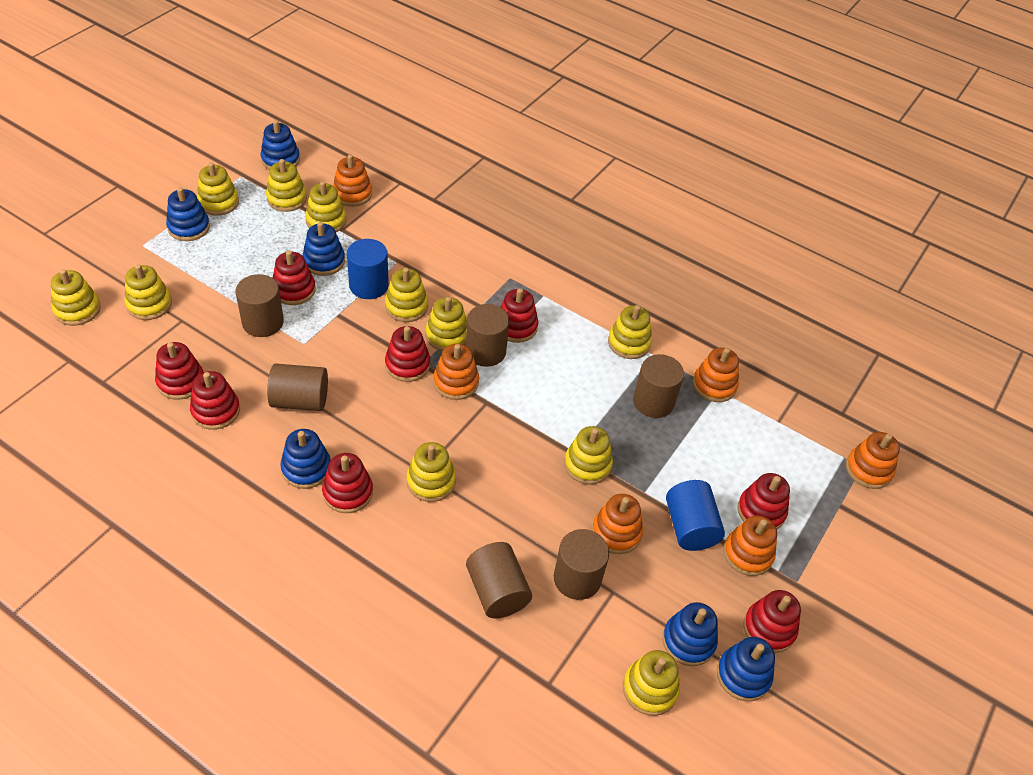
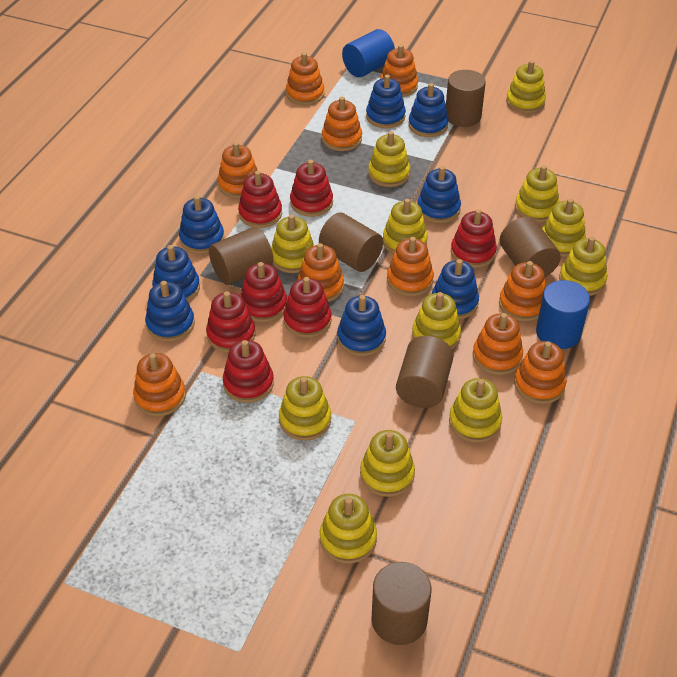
blue stacking toy: [166,187,210,241] [260,120,300,170] [280,429,331,489] [302,222,345,276] [662,602,718,666] [717,637,775,701] = 6 -> [145,281,195,342] [152,245,200,302] [179,196,224,254] [337,295,386,356] [366,75,406,128] [408,83,449,137] [418,166,461,223] [432,259,479,319] = 8
orange stacking toy: [333,154,372,207] [433,344,479,400] [592,494,643,554] [693,348,739,402] [723,515,777,576] [846,432,900,489] = 6 -> [133,353,186,416] [218,142,258,198] [286,52,324,105] [297,243,344,302] [322,97,362,151] [380,44,418,97] [387,237,434,296] [473,313,523,375] [499,261,546,321] [514,341,567,404] = 10
red stacking toy: [155,342,203,400] [190,371,240,430] [273,250,316,305] [322,453,373,513] [385,326,430,382] [501,288,538,343] [737,473,790,529] [743,590,801,653] = 8 -> [206,291,255,353] [223,340,274,403] [238,171,282,228] [240,262,287,322] [283,277,332,338] [290,160,333,217] [451,209,497,268] = 7
yellow stacking toy: [51,269,101,326] [124,264,172,320] [197,162,239,216] [266,159,307,212] [305,181,346,232] [385,268,428,322] [407,442,456,502] [425,297,467,351] [564,426,613,485] [608,305,652,359] [623,650,680,716] = 11 -> [271,214,315,273] [279,376,331,441] [320,494,377,563] [360,430,415,497] [368,131,410,187] [383,199,428,254] [412,292,461,349] [449,378,502,443] [506,60,546,114] [515,165,559,223] [542,198,586,257] [559,237,607,296] = 12

